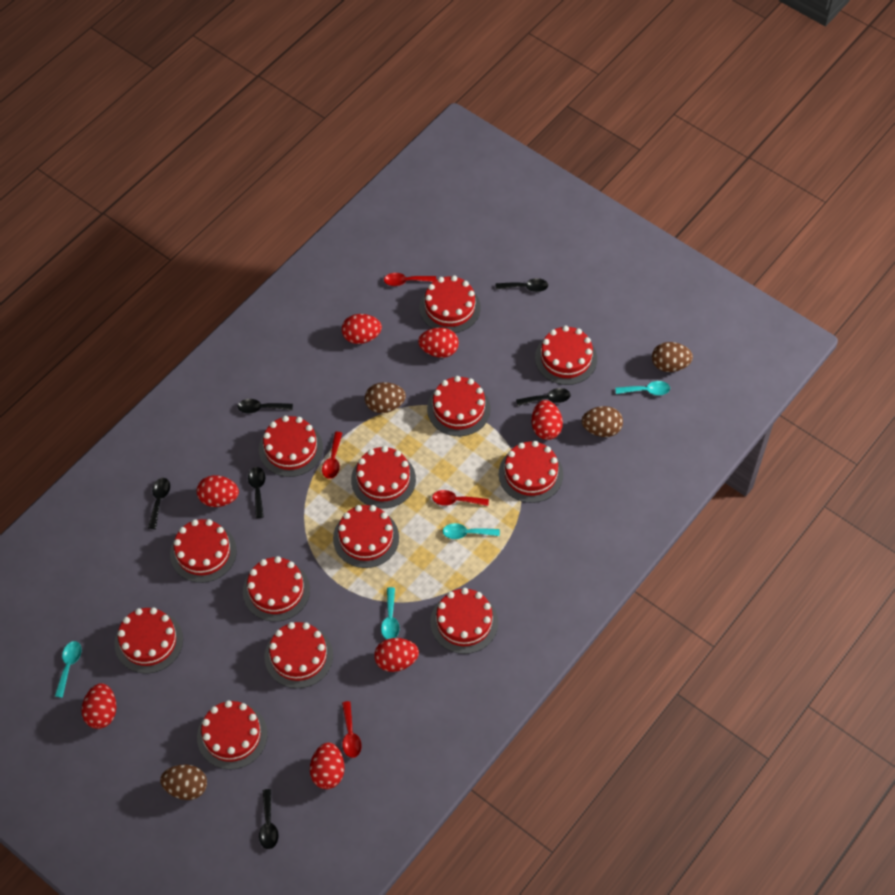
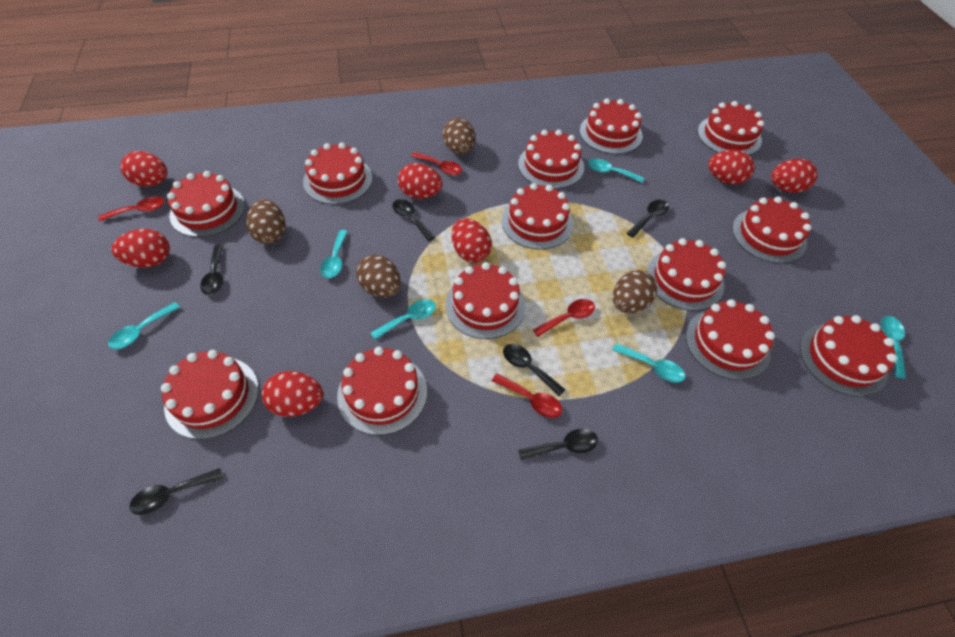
turquoise spoon: [55,641,82,698] [381,587,399,639] [443,523,500,539] [615,381,670,395] = 4 -> [108,302,180,349] [320,230,348,278] [371,299,436,340] [588,159,644,183] [613,343,685,383] [881,316,906,379] = 6

